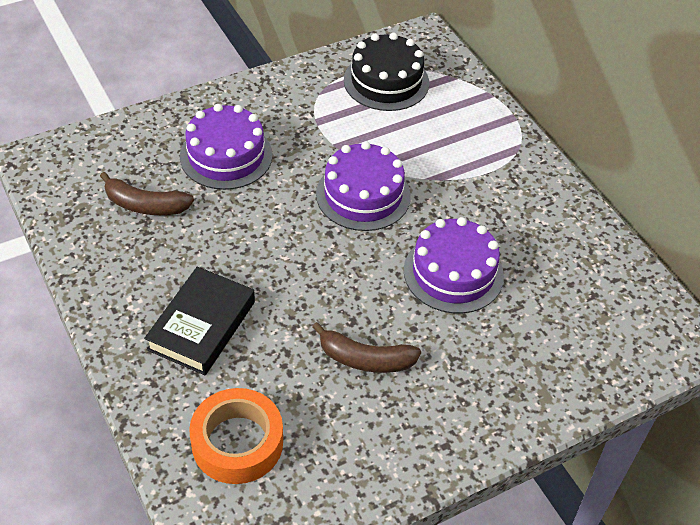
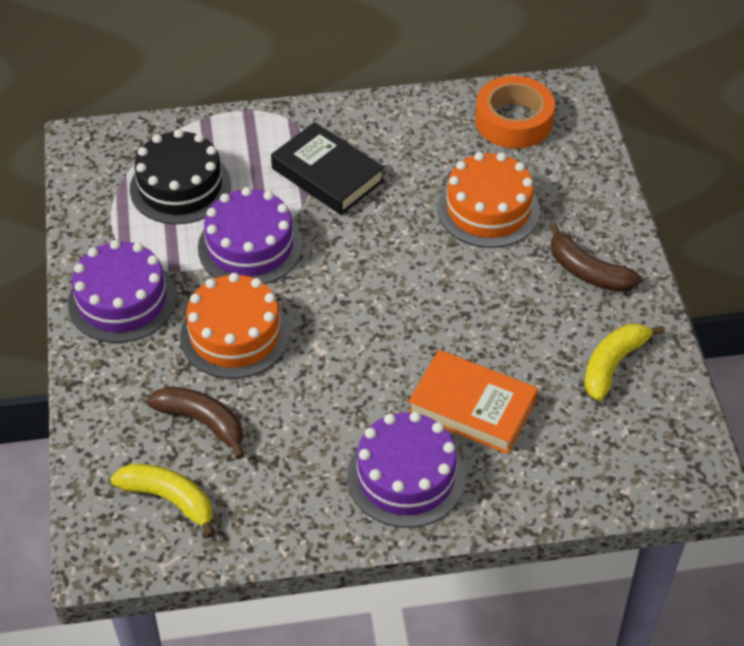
orange book: none = 0 -> [408,350,538,454] = 1
orange cake: none = 0 -> [180,273,290,379] [438,152,540,248] = 2
yellow banana: none = 0 -> [110,464,215,538] [584,323,665,401] = 2

